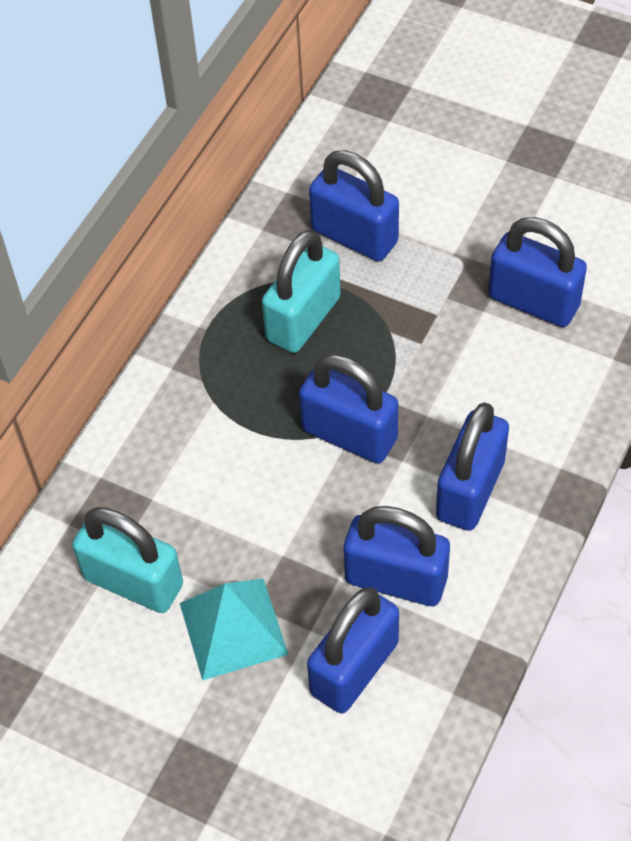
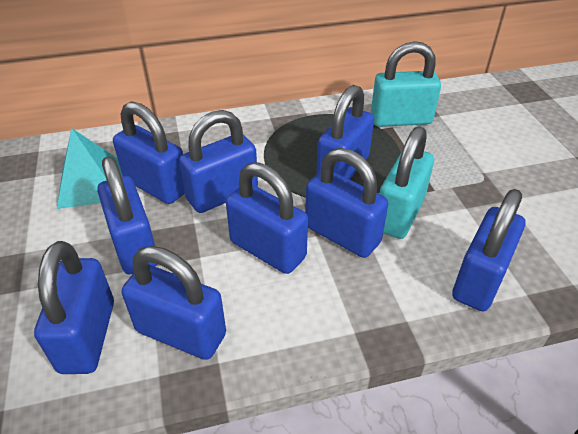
blue padlock: [299,354,398,463] [307,587,399,713] [309,150,399,261] [344,506,450,606] [436,403,509,531] [488,217,587,327] = 6 -> [34,241,114,374] [97,156,157,274] [113,101,185,204] [122,246,226,360] [179,110,258,213] [226,162,308,274] [305,148,388,258] [316,85,374,180] [452,189,525,311] = 9

